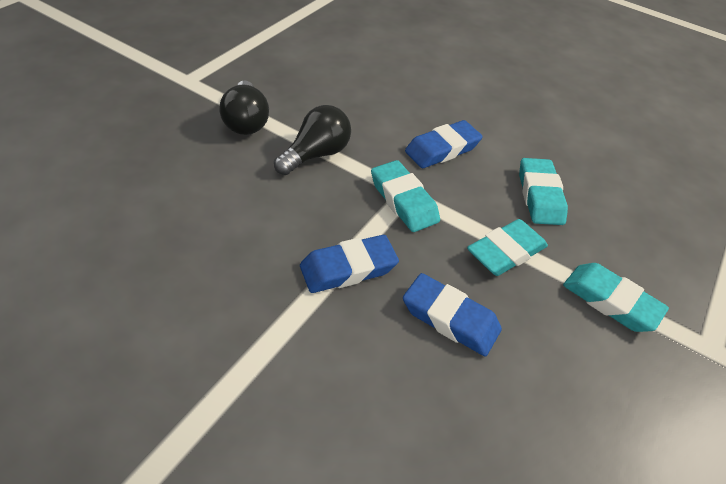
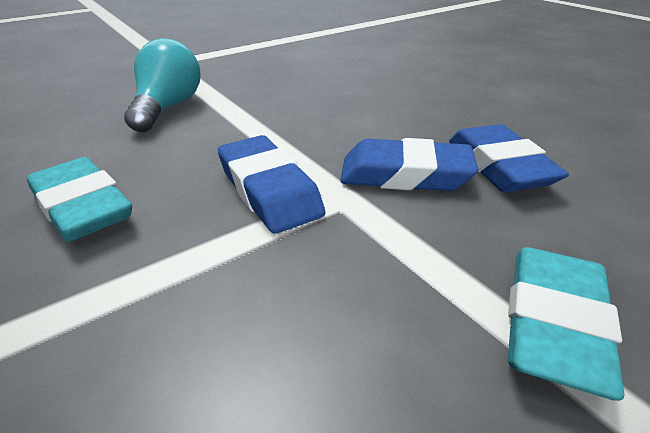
black light bulb: [220,80,269,135] [274,105,351,175] = 2 -> none = 0
turquoise eraser: [371,160,440,232] [467,219,548,276] [519,158,568,225] [563,263,669,332] = 4 -> [27,157,132,242] [508,247,625,401] = 2
turquoise light bulb: none = 0 -> [124,38,200,133] = 1

